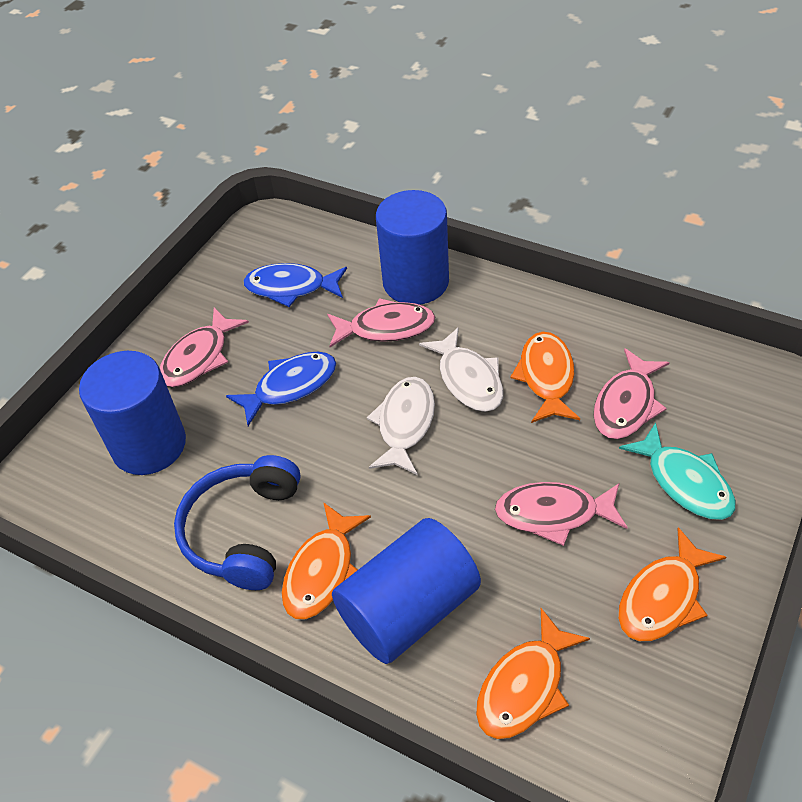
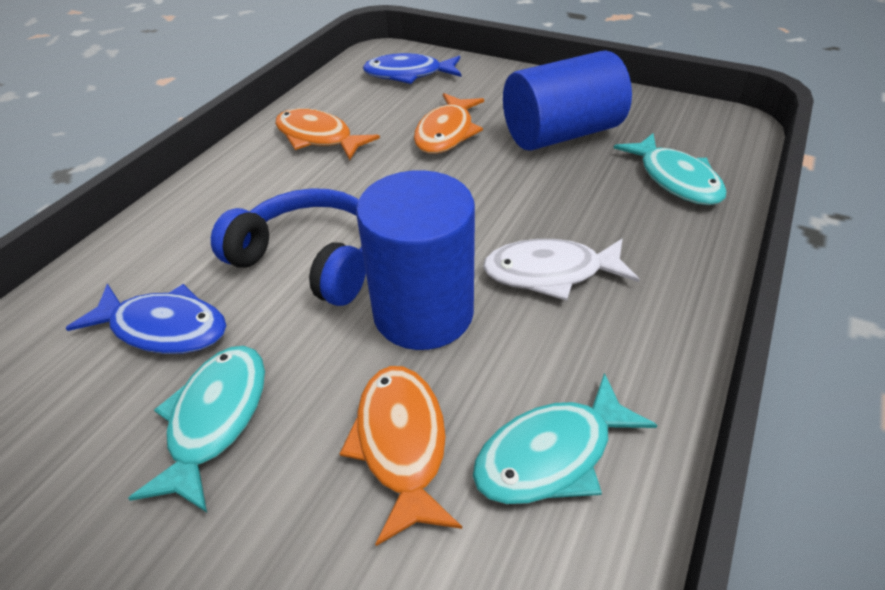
blue cylinder: [79,351,186,475] [332,518,481,664] [376,190,449,305] = 3 -> [356,170,475,350] [503,50,632,151] = 2
orange fish: [281,502,371,620] [476,608,590,739] [510,332,580,423] [618,527,726,641] = 4 -> [275,108,380,160] [339,366,462,546] [414,93,484,154] = 3
pink fish: [160,308,249,387] [327,298,435,347] [495,482,628,546] [594,348,670,439] = 4 -> none = 0
turquoise fish: [619,423,736,520] = 1 -> [128,346,265,512] [473,373,658,504] [614,133,727,205] = 3
white fish: [367,377,435,475] [419,327,503,412] = 2 -> [483,239,639,301] = 1

